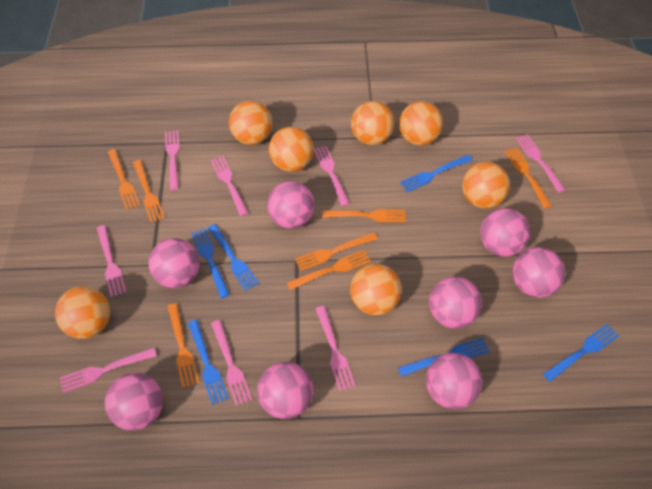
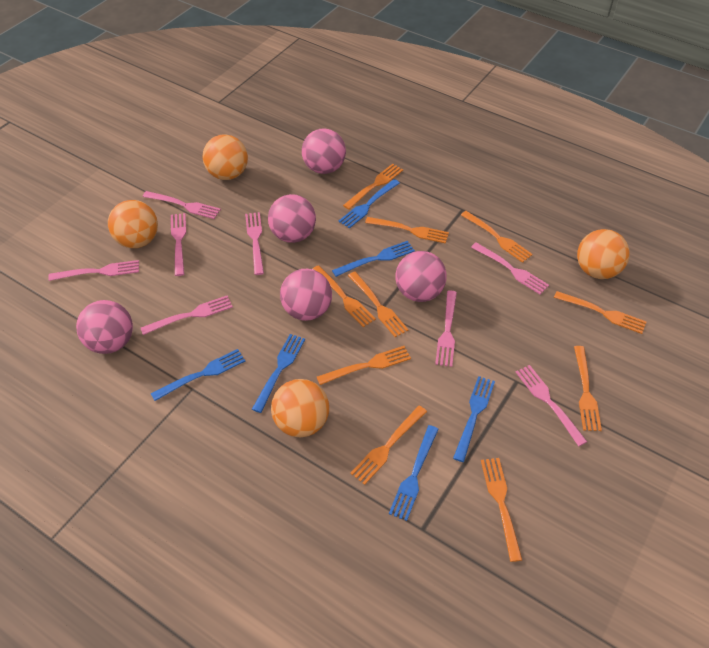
orange ball: [55,286,110,339] [229,101,272,145] [269,127,314,172] [350,264,402,315] [351,101,395,145] [399,101,443,145] [462,162,510,208] = 7 -> [108,200,158,248] [203,134,248,180] [271,379,329,438] [577,229,630,279] = 4
orange fork: [108,149,140,210] [133,160,165,222] [167,303,199,388] [287,250,371,290] [295,233,378,271] [322,209,406,222] [505,148,551,208] = 7 -> [312,265,376,327] [317,346,411,385] [343,164,403,210] [348,272,409,337] [350,406,427,485] [365,217,449,244] [461,211,533,263] [481,458,522,562] [554,291,646,334] [574,346,602,431] = 10
pink ball: [105,373,163,431] [148,238,200,288] [257,362,314,419] [267,181,315,229] [426,353,482,409] [429,277,482,329] [480,208,530,257] [513,247,565,298] = 8 -> [76,300,133,354] [268,194,316,243] [280,269,332,321] [302,128,346,174] [395,251,447,302] = 5

